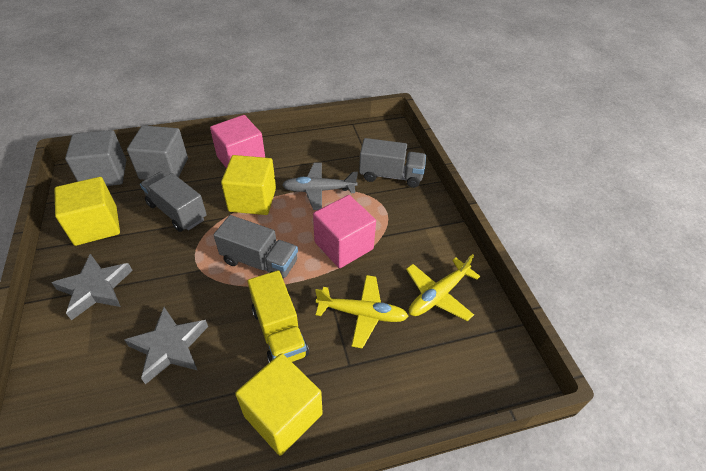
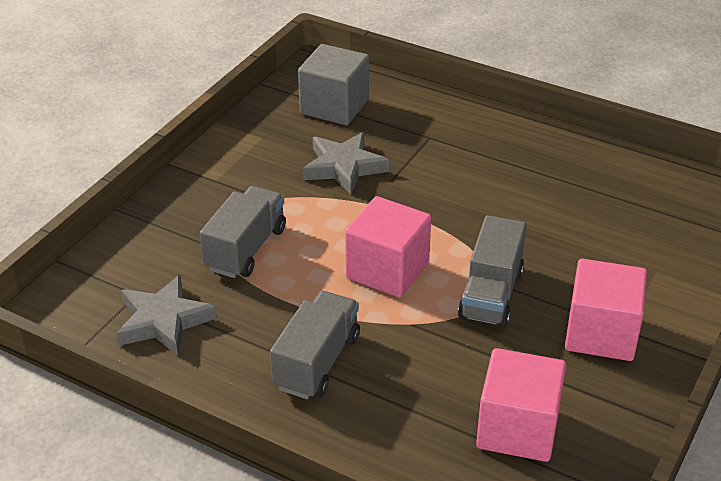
grey cube: [65,130,126,186] [127,125,188,180] = 2 -> [298,44,369,125] = 1
grey plane: [282,163,358,210] = 1 -> none = 0
pink cube: [210,115,265,168] [313,195,376,268] = 2 -> [345,196,431,298] [476,348,566,462] [565,259,647,361] = 3
yellow cube: [55,177,120,246] [221,155,276,215] [235,353,323,456] = 3 -> none = 0
yellow plane: [315,275,409,349] [406,254,480,321] = 2 -> none = 0
yellow truck: [248,270,309,363] = 1 -> none = 0

